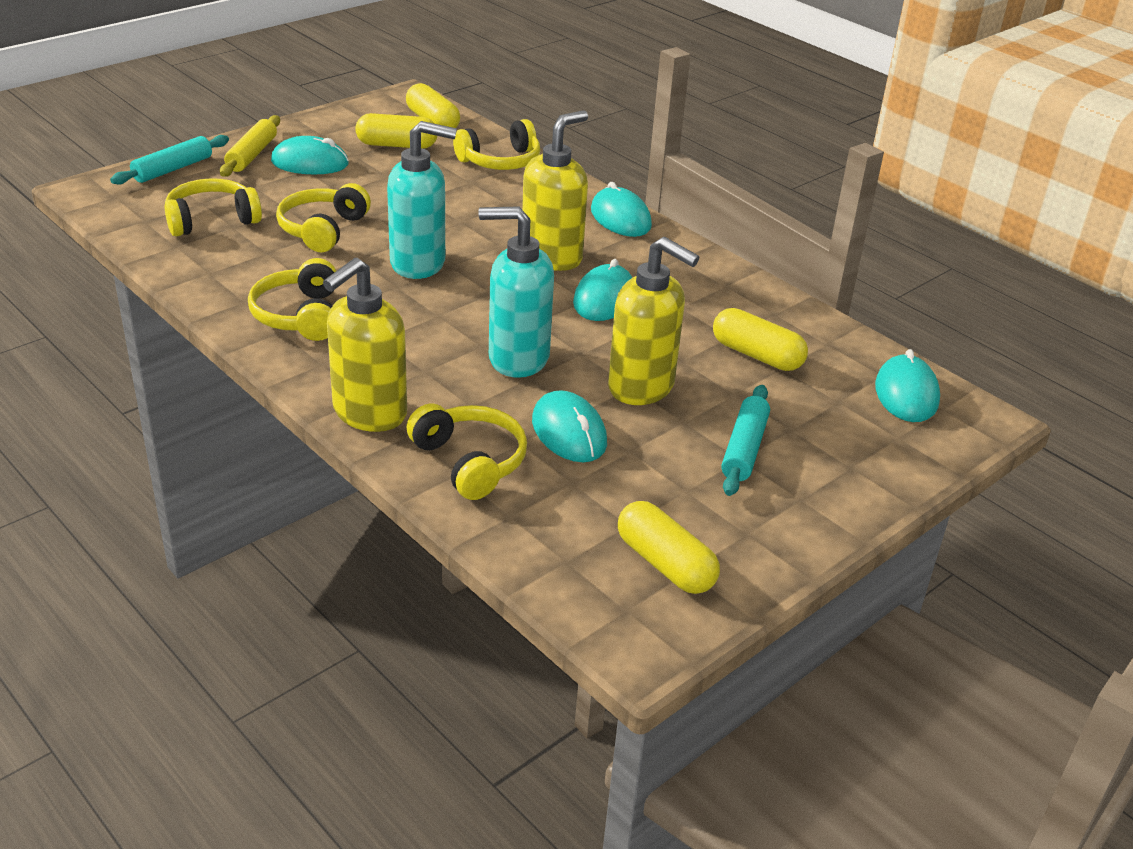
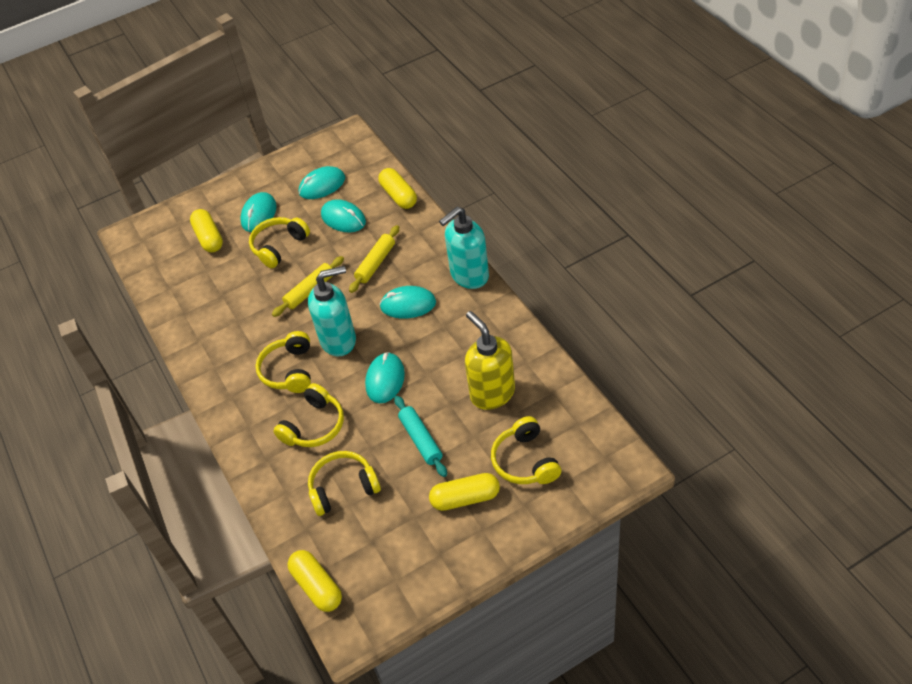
turquoise rolling pin: [110,135,229,185] [721,385,770,496] = 2 -> [394,396,447,477] = 1
yellow rolling pin: [220,115,280,177] = 1 -> [272,256,344,317] [349,225,399,293] = 2
yellow soap dispenser: [323,258,407,432] [522,110,588,271] [608,237,699,405] = 3 -> [465,311,515,410] = 1

